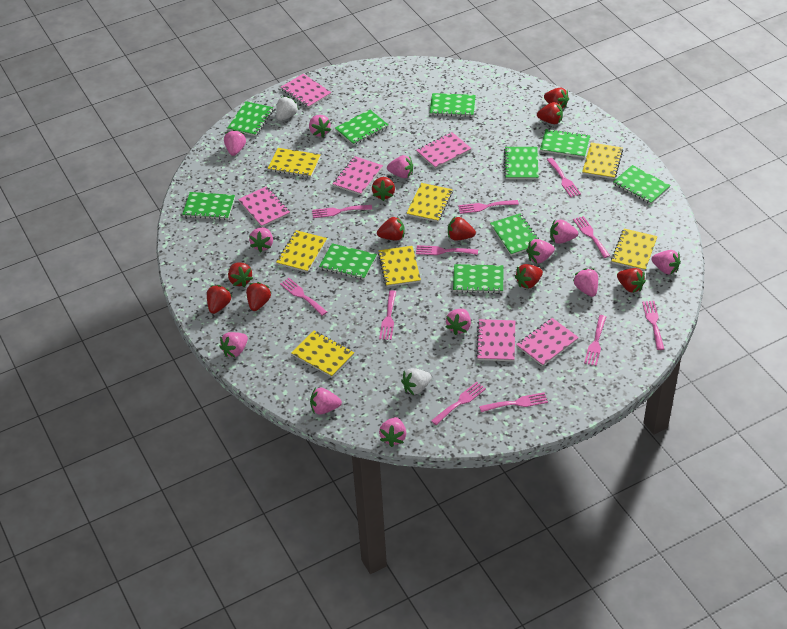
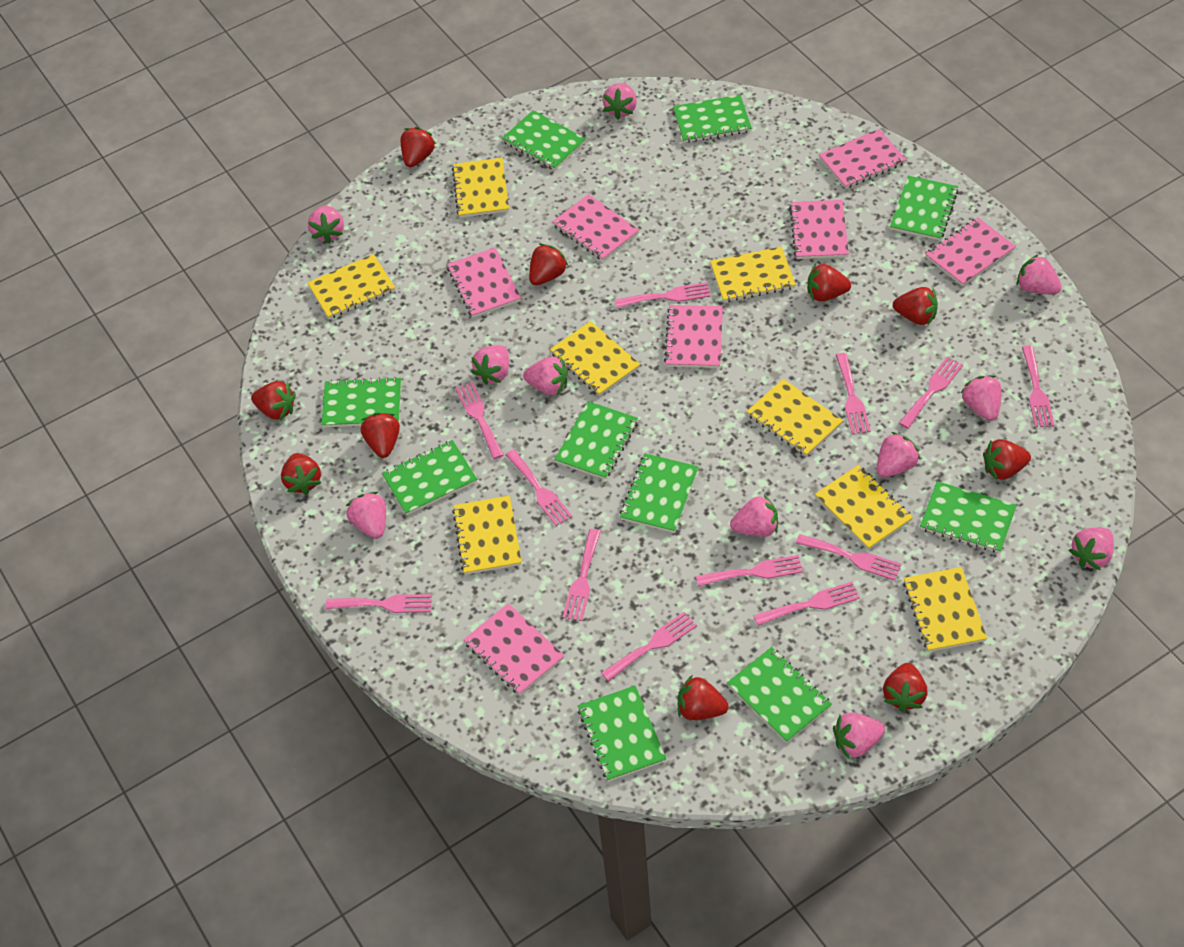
pink fork: [280,278,327,316] [312,205,372,218] [379,290,396,340] [416,245,478,255] [431,382,486,425] [458,200,519,214] [479,392,548,412] [547,158,581,197] [573,216,610,258] [584,315,606,366] [642,301,664,350] = 11 -> [325,594,432,613] [456,382,503,459] [505,449,572,526] [563,529,601,621] [601,612,697,682] [615,282,711,308] [696,555,803,586] [753,582,860,626] [796,534,901,580] [836,353,871,434] [899,357,963,429] [1022,346,1054,428] = 12
pink notebook: [238,186,290,227] [281,74,331,108] [333,156,383,195] [416,132,471,169] [476,319,515,361] [516,318,579,366] = 6 -> [447,248,521,317] [463,603,564,695] [552,194,639,261] [664,305,723,368] [789,200,849,259] [819,129,906,189] [925,218,1016,286] = 7
pink strawberry: [219,332,248,357] [224,130,246,156] [249,227,273,252] [309,115,331,137] [310,387,342,415] [379,417,406,447] [387,155,413,178] [446,309,471,335] [526,239,555,263] [550,220,578,244] [573,268,598,297] [651,250,681,275] = 12 -> [308,206,344,244] [346,492,386,539] [471,345,509,385] [523,357,568,395] [602,83,637,119] [730,495,778,537] [833,712,885,758] [877,432,920,478] [960,375,1001,421] [1017,254,1062,294] [1069,527,1114,570] = 11
white strawberry: [276,96,299,121] [401,368,432,395] = 2 -> none = 0
yellow notebook: [268,148,321,177] [276,230,327,273] [291,331,354,377] [378,246,421,287] [406,183,453,222] [582,143,623,179] [611,228,658,271] = 7 -> [307,254,395,319] [452,158,509,218] [452,496,522,575] [550,321,640,396] [710,247,796,302] [747,379,843,457] [815,465,913,550] [903,567,987,652] = 8

